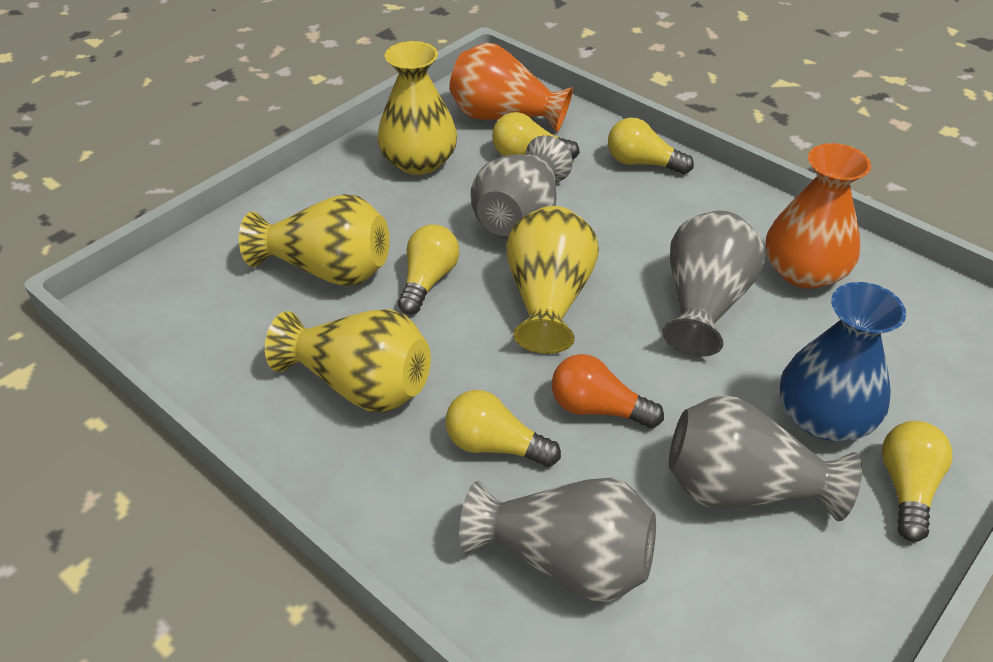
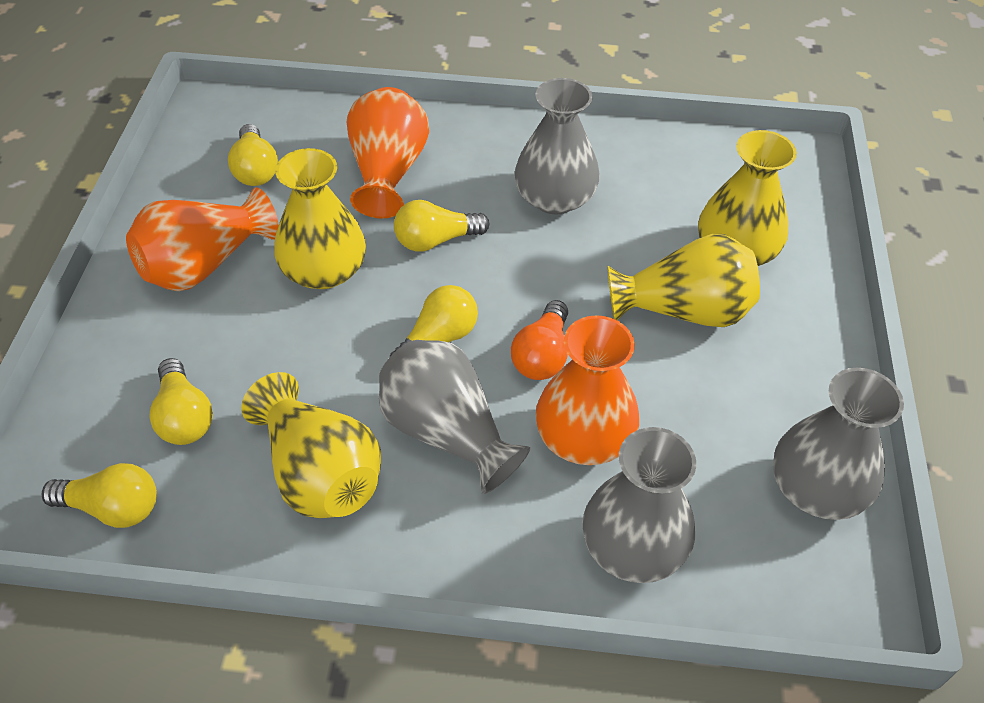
blue vase: [780,282,906,441] = 1 -> none = 0
orange vase: [449,43,573,133] [766,143,871,289] = 2 -> [126,187,279,291] [347,87,429,219] [536,315,639,465] = 3

